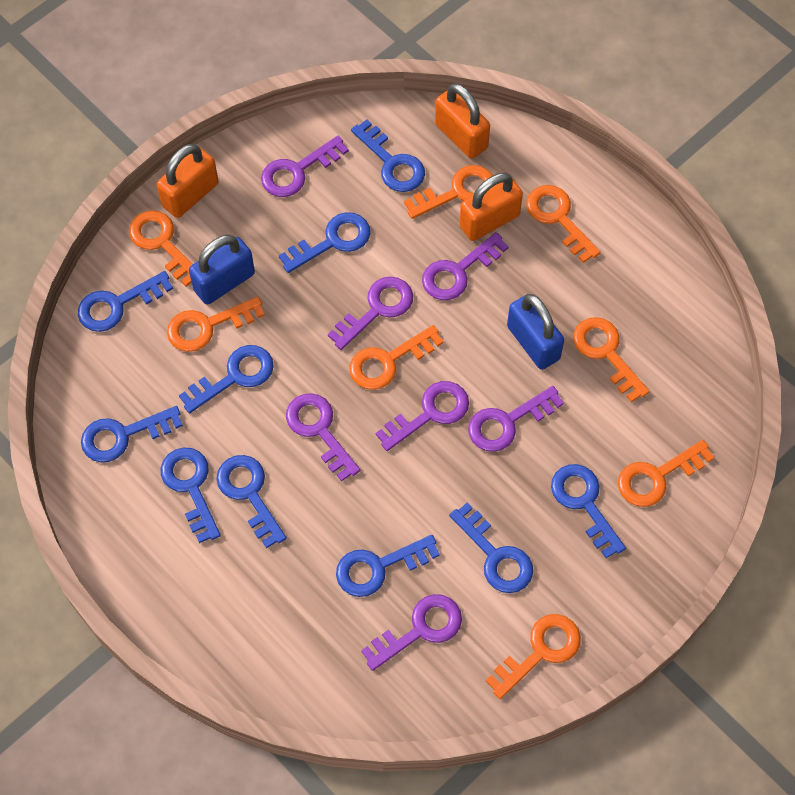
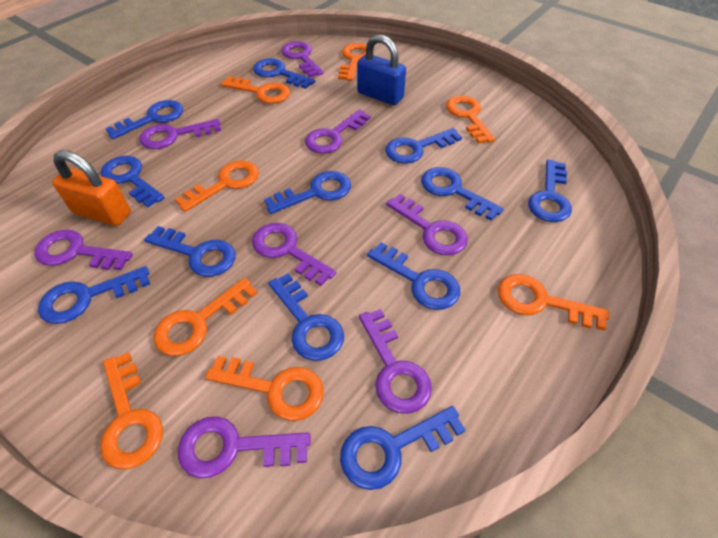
blue key: [78,271,173,332] [81,406,183,462] [160,447,221,543] [179,345,274,413] [216,455,287,548] [279,212,370,273] [336,535,440,597] [351,120,425,192] [449,503,533,593] [551,464,626,558] = 10 -> [38,266,150,324] [100,156,165,207] [106,100,183,139] [144,226,236,277] [253,58,315,89] [264,171,351,214] [268,273,344,361] [340,406,465,490] [367,242,460,310] [385,128,462,164] [421,167,504,221] [528,160,572,222] = 12
blue padlock: [189,235,255,305] [507,294,564,370] = 2 -> [357,35,406,105] = 1
orange padlock: [157,144,218,218] [435,83,490,159] [459,173,523,241] = 3 -> [52,150,131,226] = 1
purple key: [261,136,349,197] [286,393,360,482] [328,277,413,350] [361,594,462,671] [376,381,469,451] [422,232,509,300] [468,386,564,452] = 7 -> [35,230,133,270] [139,119,221,149] [178,416,310,478] [252,223,336,286] [281,41,324,77] [305,109,371,154] [359,309,432,414] [386,194,468,255] = 8

